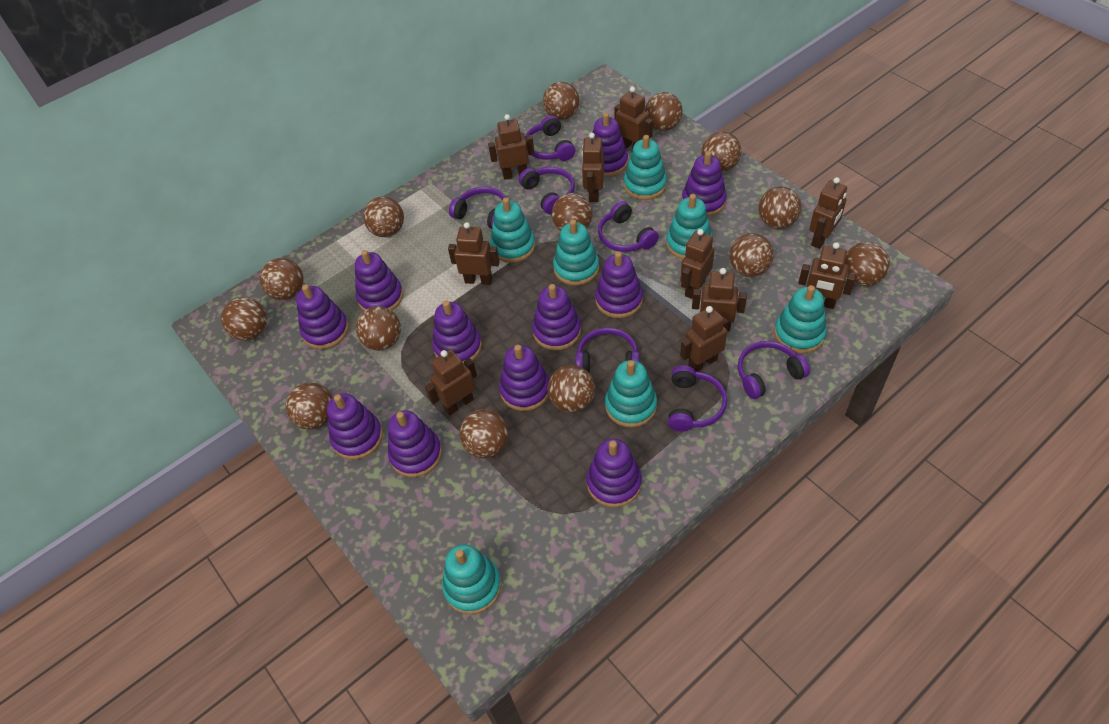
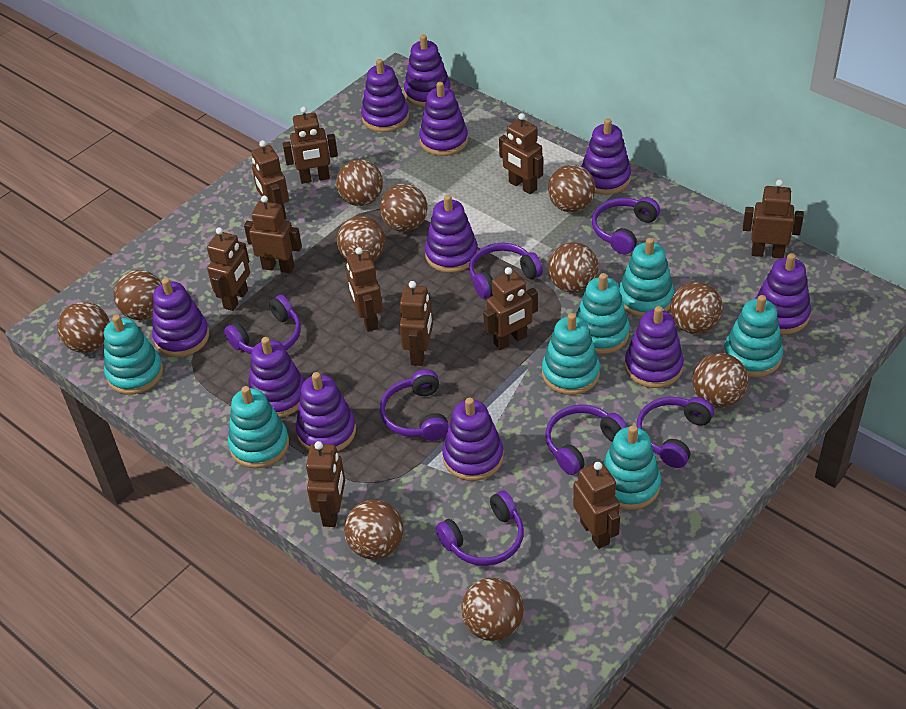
brown ball: [221,297,267,341] [260,258,304,300] [286,383,333,430] [356,306,401,351] [363,196,404,237] [459,409,509,458] [543,82,579,120] [548,365,595,413] [552,193,593,231] [645,92,683,131] [701,131,741,172] [729,233,774,277] [758,186,802,229] [845,242,890,286] = 14 -> [57,302,110,353] [114,270,162,320] [336,159,383,206] [337,216,386,262] [344,500,403,559] [380,184,428,232] [461,578,524,641] [548,165,596,212] [548,242,598,293] [670,282,723,334] [692,353,748,408] = 11
brown robot: [425,349,477,415] [448,222,500,285] [488,114,534,180] [582,133,604,202] [614,86,653,149] [680,229,715,299] [680,306,729,372] [692,268,747,331] [798,242,856,309] [809,177,847,249] = 10 -> [207,227,250,311] [244,196,302,273] [251,140,289,220] [283,107,338,184] [306,441,345,527] [346,247,383,332] [399,281,433,366] [483,267,538,350] [499,113,543,194] [573,461,620,549] [743,179,804,258] = 11

